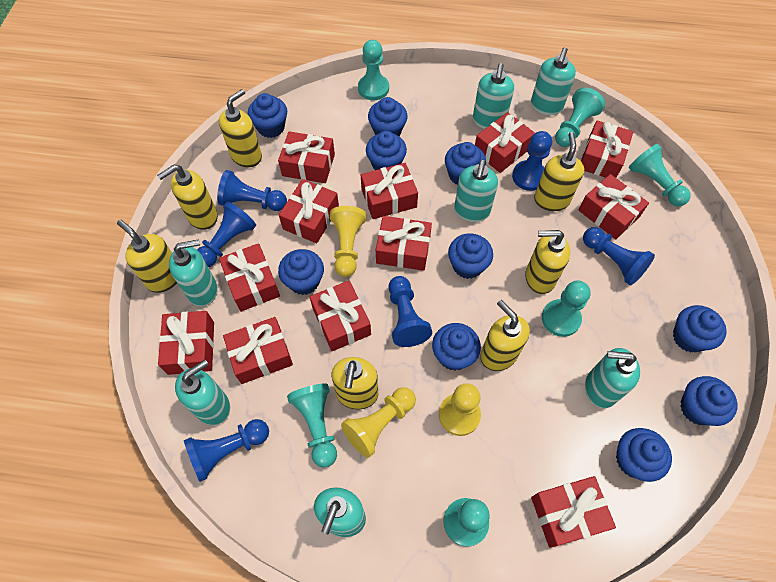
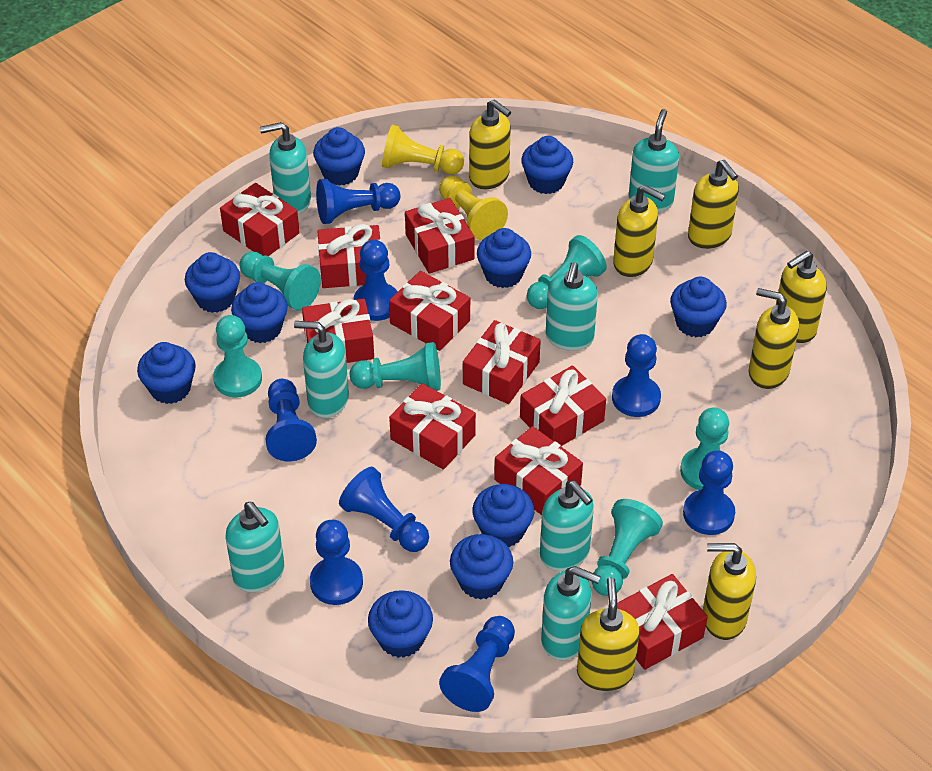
blue pawn: [184,419,269,482] [197,202,256,267] [217,170,287,211] [388,276,432,347] [512,131,552,191] [583,227,655,286] = 6 -> [265,379,317,461] [310,520,363,605] [316,179,401,224] [339,467,429,552] [353,240,398,321] [439,616,515,712] [612,334,661,417] [683,451,735,535] = 8
red gift: [158,311,214,375] [219,243,280,312] [223,317,293,384] [278,131,335,183] [279,179,339,243] [310,281,371,351] [361,163,418,219] [376,216,432,271] [475,112,535,173] [531,476,616,548] [579,174,649,239] [581,121,633,178] = 12 -> [220,183,300,256] [302,299,374,363] [318,224,381,288] [389,271,470,351] [389,383,476,470] [405,198,475,274] [463,320,541,404] [494,426,583,515] [520,366,606,446] [617,574,708,670] = 10
yellow pawn: [330,206,366,277] [341,387,416,458] [439,383,481,436] = 3 -> [382,124,464,174] [439,175,508,240] = 2

